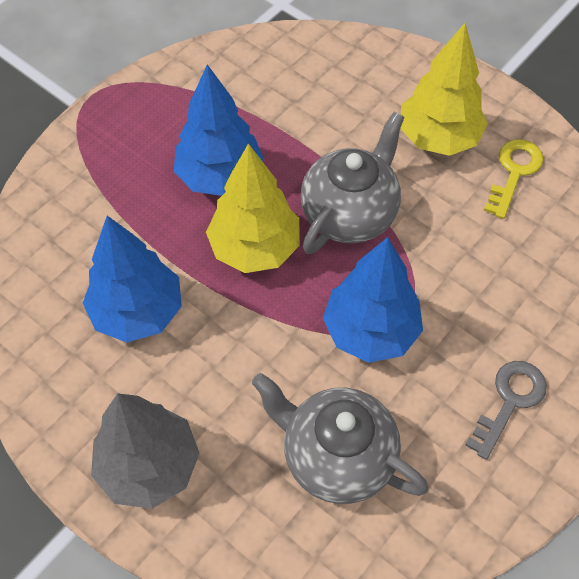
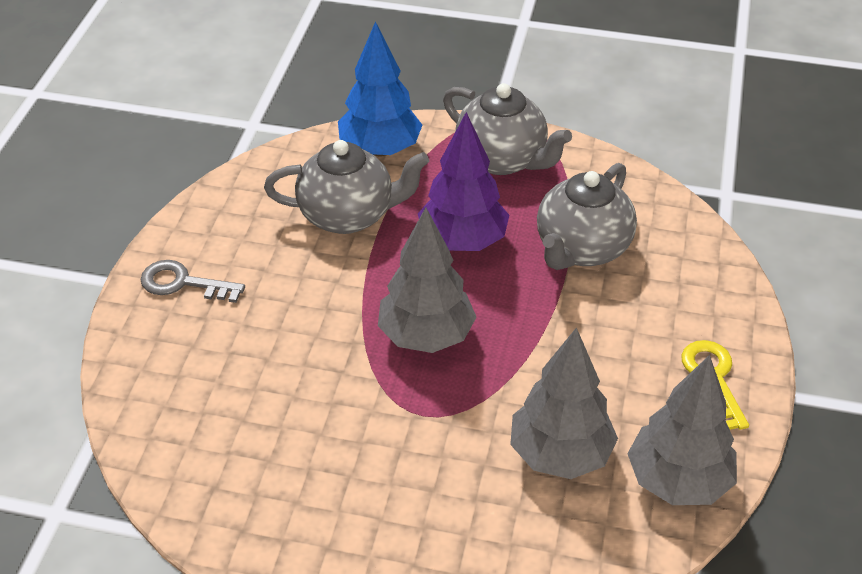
blue tree: [83,216,182,342] [174,64,264,196] [323,237,423,363] = 3 -> [338,21,422,157] = 1
grey teapot: [252,373,429,504] [301,112,404,254] = 2 -> [264,140,429,234] [443,83,572,175] [537,163,637,270] = 3
grey tree: [91,393,200,509] = 1 -> [378,207,476,353] [510,327,618,479] [627,355,737,505] = 3
purple tree: none = 0 -> [418,112,509,251] = 1
yellow tree: [206,144,300,273] [400,23,488,156] = 2 -> none = 0

